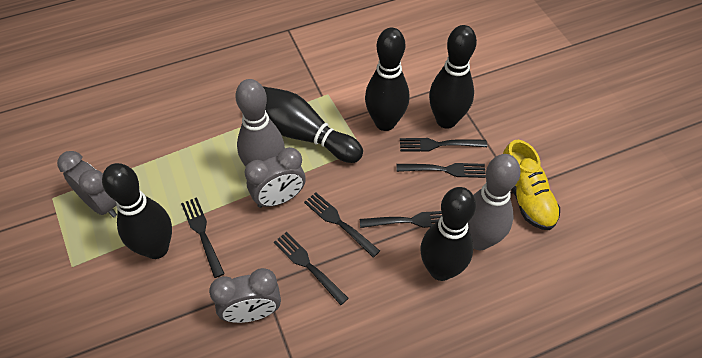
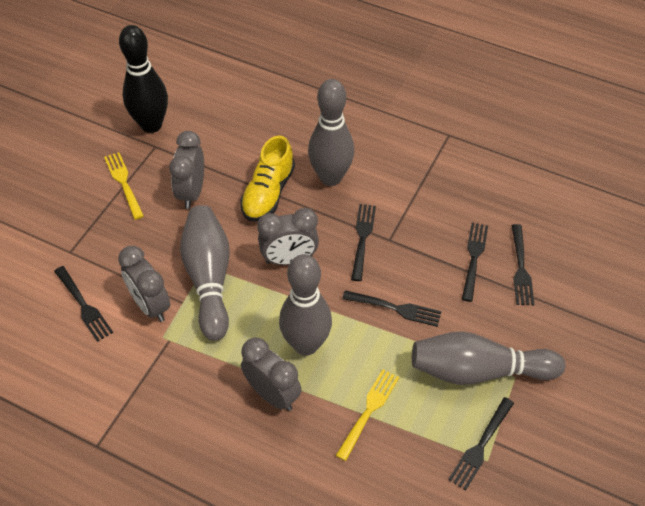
black bowling pin: [102,163,172,259] [263,86,363,163] [365,28,409,131] [420,187,476,281] [429,25,477,129] = 5 -> [119,25,168,133] = 1
grey bowling pin: [236,79,285,166] [468,154,521,250] = 2 -> [180,205,230,341] [279,254,332,356] [308,79,354,186] [412,331,565,385] = 4
grey clock: [57,151,117,218] [209,268,281,323] [245,147,306,208] = 3 -> [118,246,170,322] [169,131,204,209] [241,337,302,411] [257,208,319,265] = 4
yellow fork: none = 0 -> [104,152,144,220] [336,369,399,461] = 2

